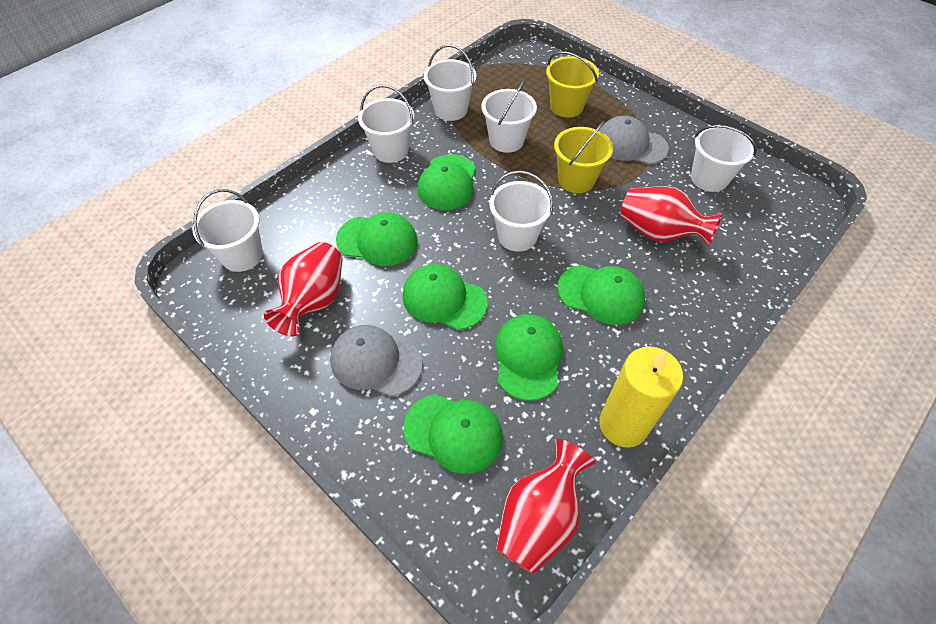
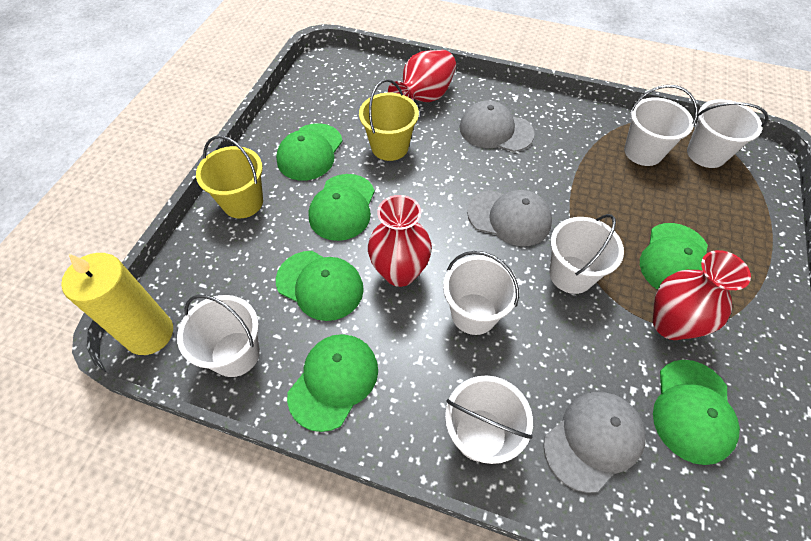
grey cap: [330,325,422,397] [599,116,669,165] = 2 -> [459,100,534,152] [467,190,552,246] [543,392,645,493] = 3

